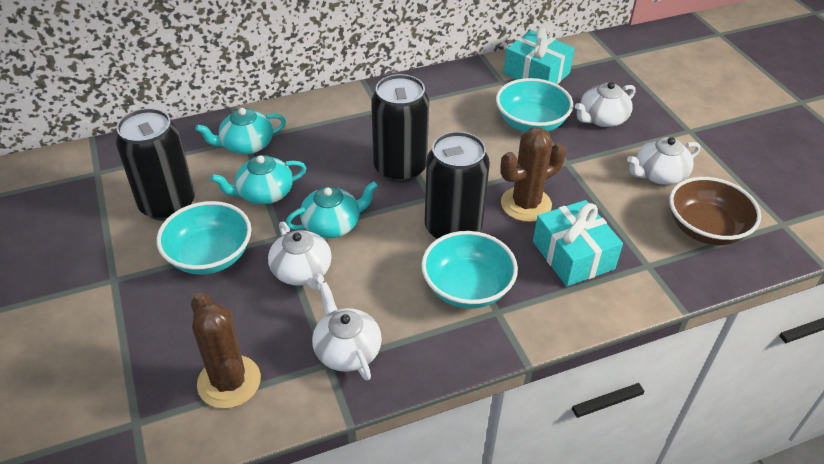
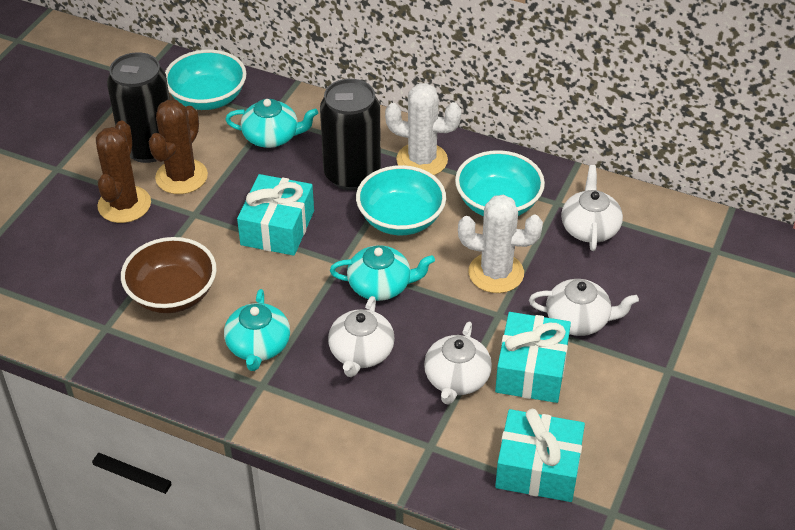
black can: [115,108,195,221] [371,74,429,183] [425,131,490,239] = 3 -> [107,52,170,163] [320,79,381,190] = 2
turquoise gift: [504,27,575,84] [533,200,623,286] = 2 -> [237,174,314,256] [495,312,571,403] [495,409,585,502] = 3
white cactus: none = 0 -> [385,83,462,175] [458,195,543,293] = 2

